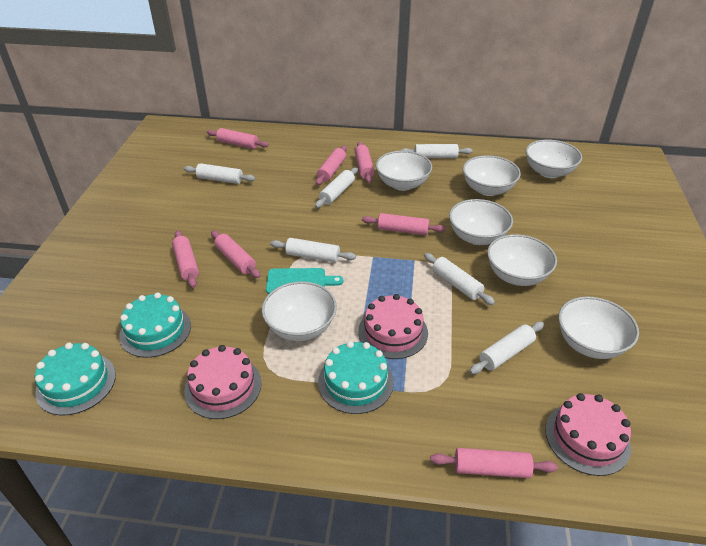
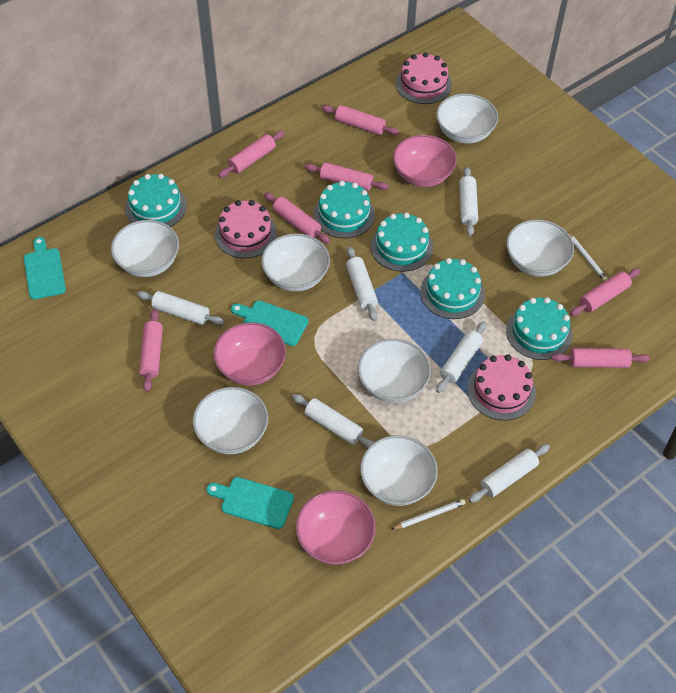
pink bowl: none = 0 -> [213,322,286,386] [296,490,376,565] [393,135,457,187] = 3
turquoise cake: [35,343,116,416] [119,292,191,358] [318,341,394,414] = 3 -> [125,174,187,227] [314,181,375,238] [371,212,433,272] [420,258,485,319] [506,297,572,360] = 5
turquoise cutting board: [266,268,343,294] = 1 -> [24,237,66,299] [206,477,294,529] [231,300,308,346] = 3
white pencil: none = 0 -> [391,499,465,530] [567,232,608,282] = 2

